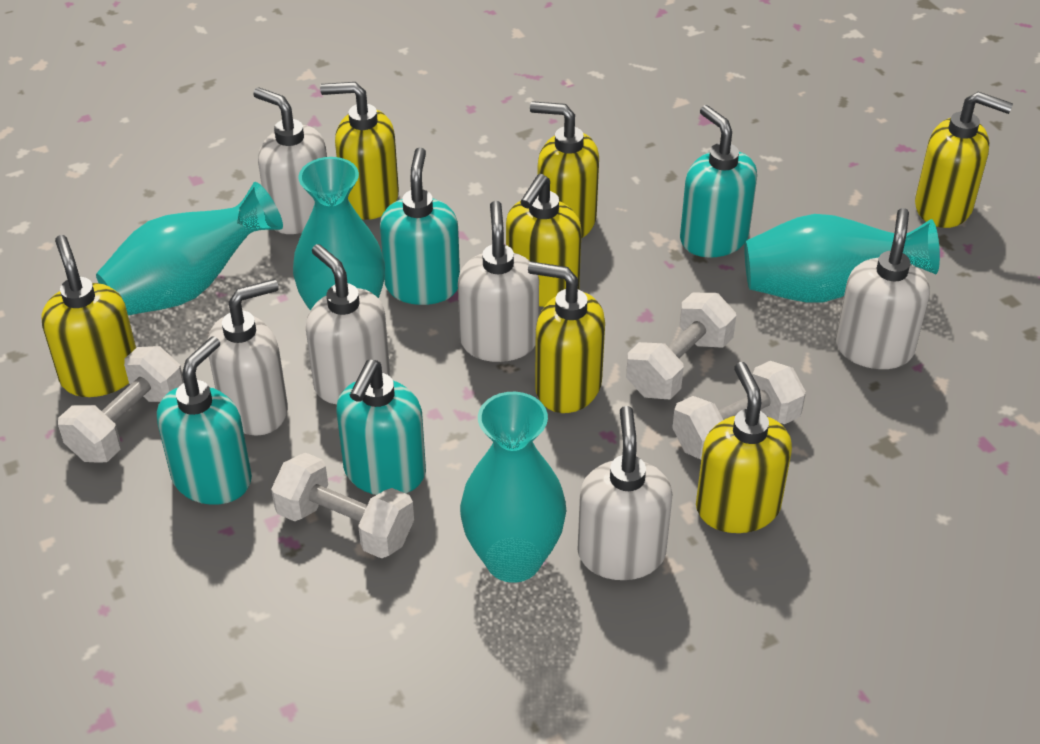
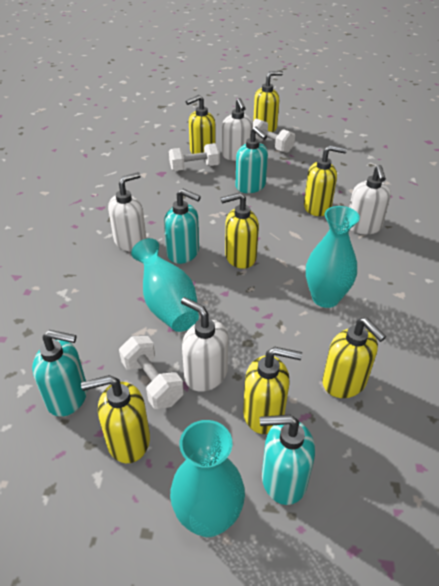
turquoise vase: [96,182,283,316] [293,157,385,311] [460,392,566,583] [744,214,940,303] = 4 -> [131,238,199,332] [170,420,245,537] [306,206,360,308] = 3
white dumbbell: [58,346,184,463] [271,453,414,558] [626,293,736,399] [672,361,806,459] = 4 -> [119,336,184,409] [169,143,220,171] [253,118,295,153] = 3
white soap dispenser: [208,279,288,436] [253,87,327,234] [306,244,390,405] [458,201,539,362] [577,406,672,580] [836,208,930,369] = 6 -> [108,172,146,252] [181,297,228,392] [222,98,253,161] [349,165,391,234] = 4

